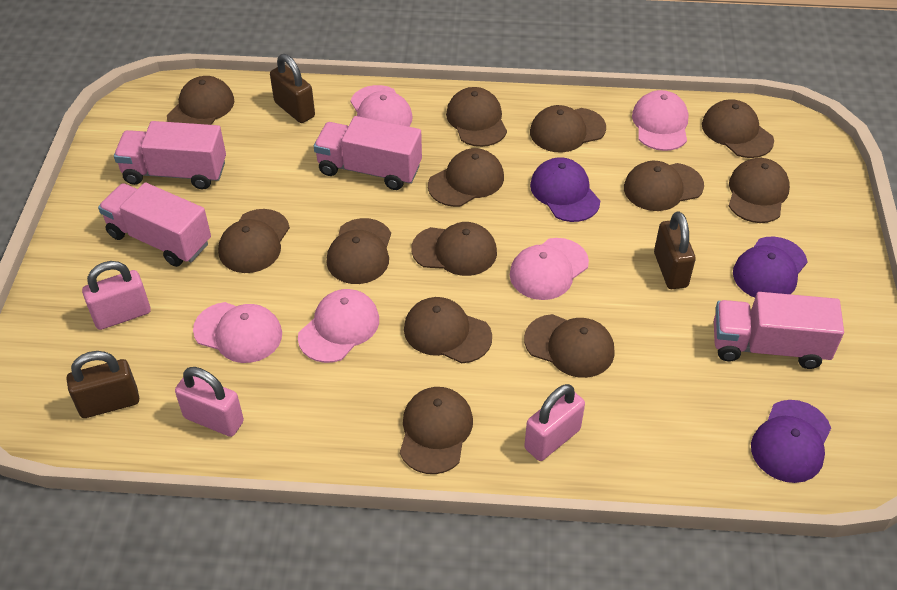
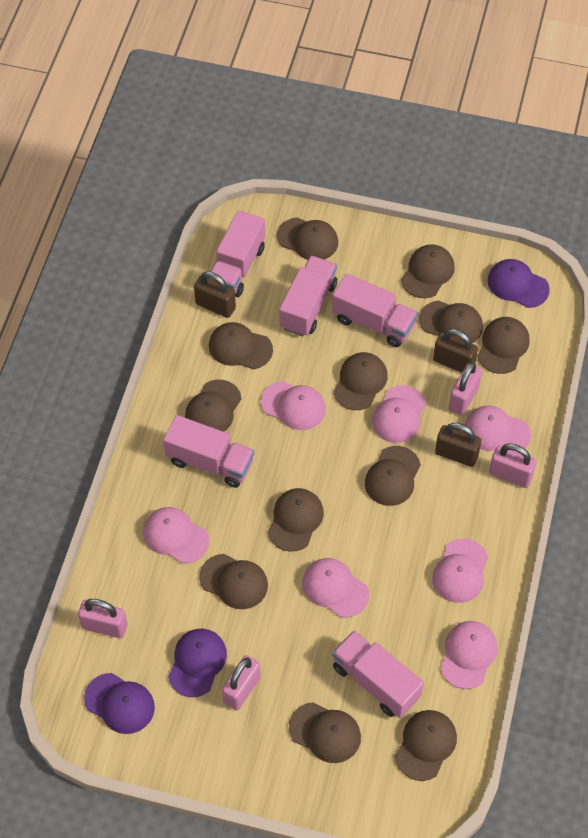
brown cap: [167,76,234,125] [218,209,290,273] [326,218,391,284] [400,387,473,474] [404,297,492,363] [411,222,497,276] [428,148,504,207] [446,87,507,147] [524,314,615,378] [530,105,606,152] [624,161,704,211] [702,99,774,158] [729,158,790,223] = 13 -> [185,379,241,432] [199,554,268,609] [209,322,273,369] [268,488,324,552] [277,218,338,260] [289,702,361,763] [333,352,388,410] [365,446,421,506] [395,710,457,781] [401,244,455,298] [419,301,483,343] [477,317,530,374] = 12
pink cap: [193,302,282,363] [298,289,379,363] [350,85,412,127] [510,238,589,300] [632,90,689,151] = 5 -> [143,507,209,564] [261,381,326,430] [302,558,369,618] [372,385,426,443] [432,538,488,603] [441,621,498,689] [465,405,531,451] = 7
pink padlock: [82,261,151,330] [175,367,244,437] [524,384,585,461] = 3 -> [78,599,128,638] [222,655,261,711] [449,362,482,415] [489,444,537,488] = 4
pink truck: [98,182,211,267] [114,121,226,189] [314,116,422,190] [714,292,844,369] = 4 -> [163,415,254,488] [211,210,265,297] [279,256,337,337] [332,273,418,347] [332,631,424,718] = 5

